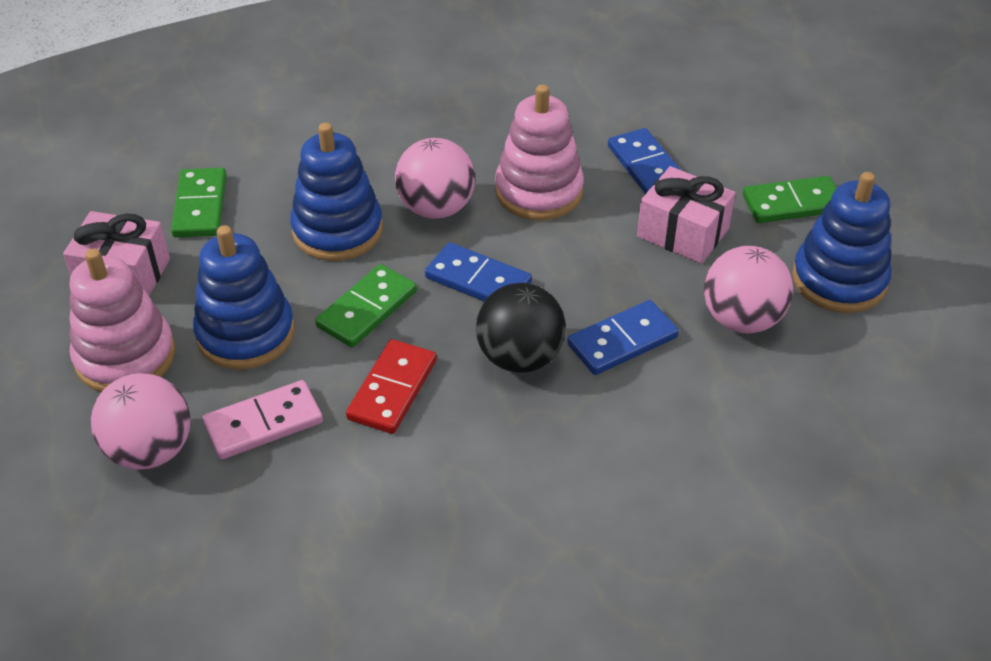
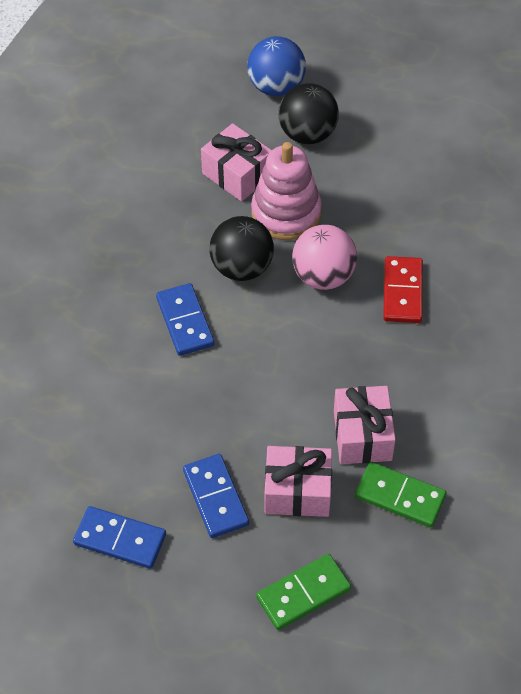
black ball: [476,283,566,373] = 1 -> [210,216,274,281] [279,83,339,144] = 2
blue ball: none = 0 -> [247,36,306,96] = 1
blue stacking toy: [193,225,294,370] [290,123,383,261] [792,172,892,313] = 3 -> none = 0
green domino: [171,168,227,238] [315,264,417,348] [743,176,837,223] = 3 -> [256,554,351,630] [355,462,447,527] = 2
pink ball: [91,373,191,470] [395,138,475,219] [704,246,793,333] = 3 -> [292,225,357,290] = 1
pink domino: [203,380,323,459] = 1 -> none = 0
pink gift: [63,211,170,296] [637,166,735,264] = 2 -> [201,123,272,202] [264,446,332,517] [334,386,396,464] = 3
pink stacking toy: [70,249,175,392] [495,84,584,220] = 2 -> [251,142,322,240] = 1

